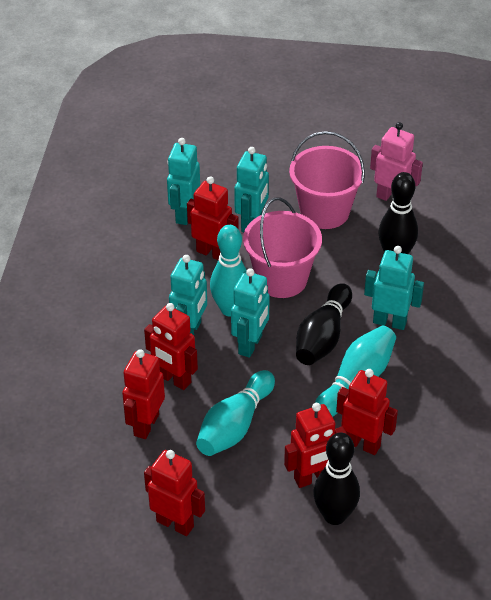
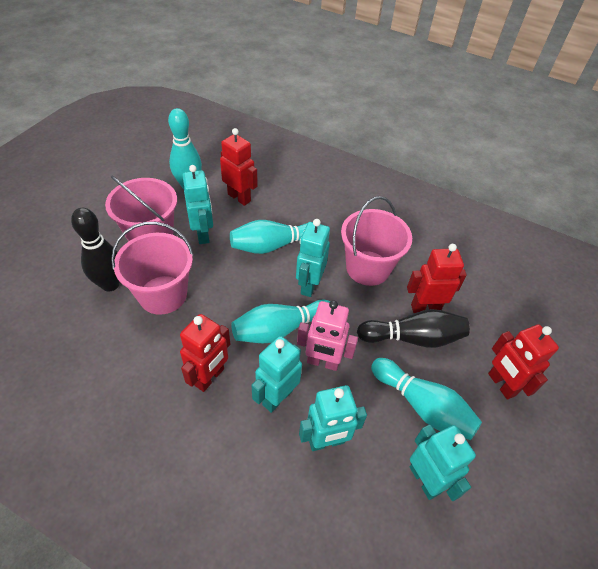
black bowling pin: [296,283,352,365] [313,432,360,525] [379,172,418,254] = 3 -> [71,208,120,291] [357,309,470,348] = 2
pink bucket: [243,197,322,298] [289,131,365,229] = 2 -> [105,175,177,242] [111,222,194,315] [341,196,412,286] = 3
red robot: [122,349,165,439] [144,303,198,390] [144,450,205,536] [187,176,239,260] [284,403,347,488] [336,369,398,455] = 6 -> [180,314,230,392] [220,128,258,206] [407,244,467,313] [488,324,559,400] = 4
turquoise bowling pin: [196,370,275,456] [210,225,247,317] [315,326,396,417] = 3 -> [168,108,202,189] [230,220,307,254] [231,300,331,343] [371,358,482,440] = 4

